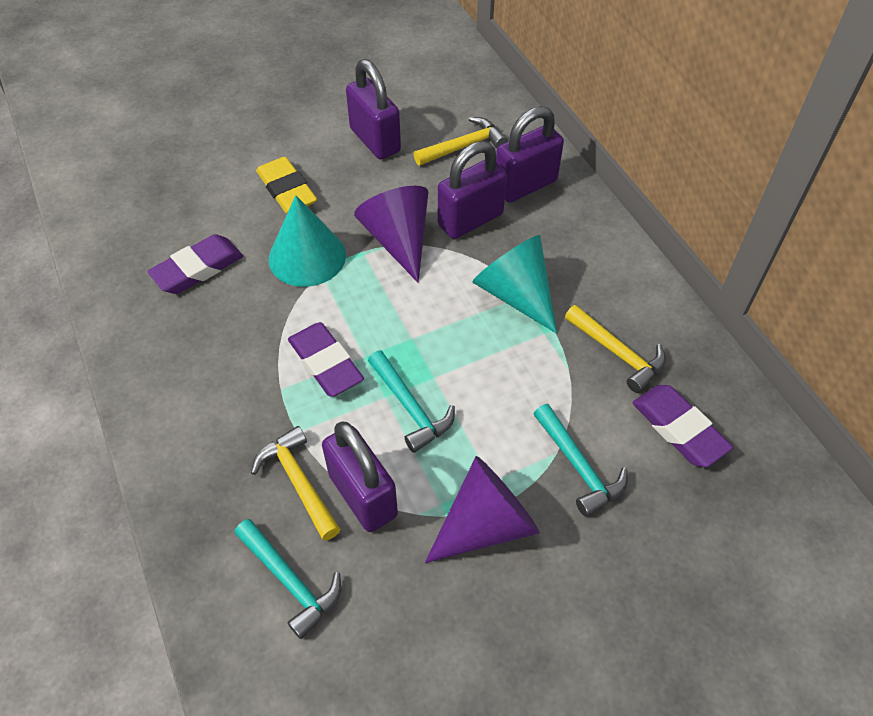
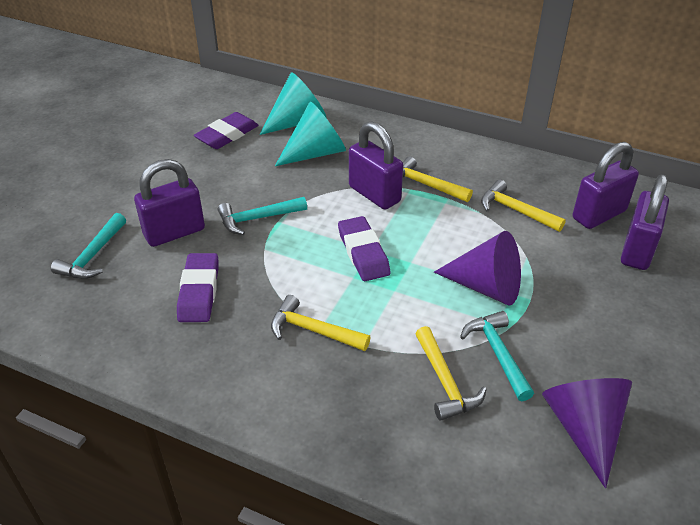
yellow eraser: [256,157,317,214] = 1 -> none = 0
yellow hammer: [251,426,340,541] [414,117,508,166] [565,305,666,393] = 3 -> [271,295,371,351] [403,156,473,202] [415,326,487,421] [481,180,566,232] = 4

